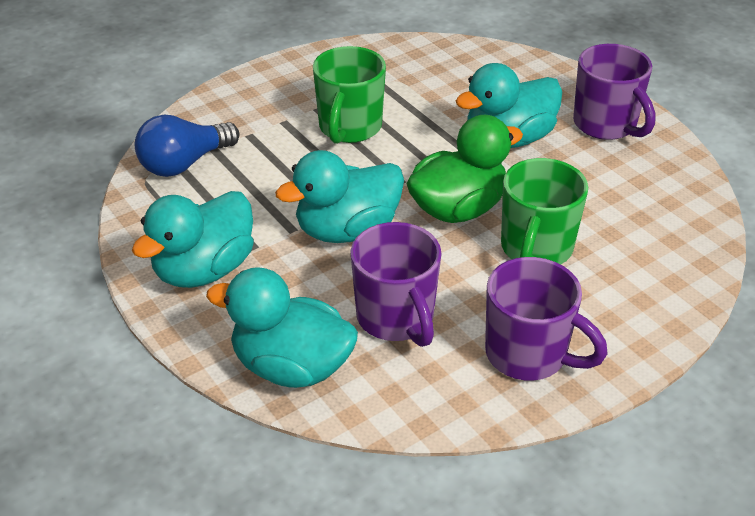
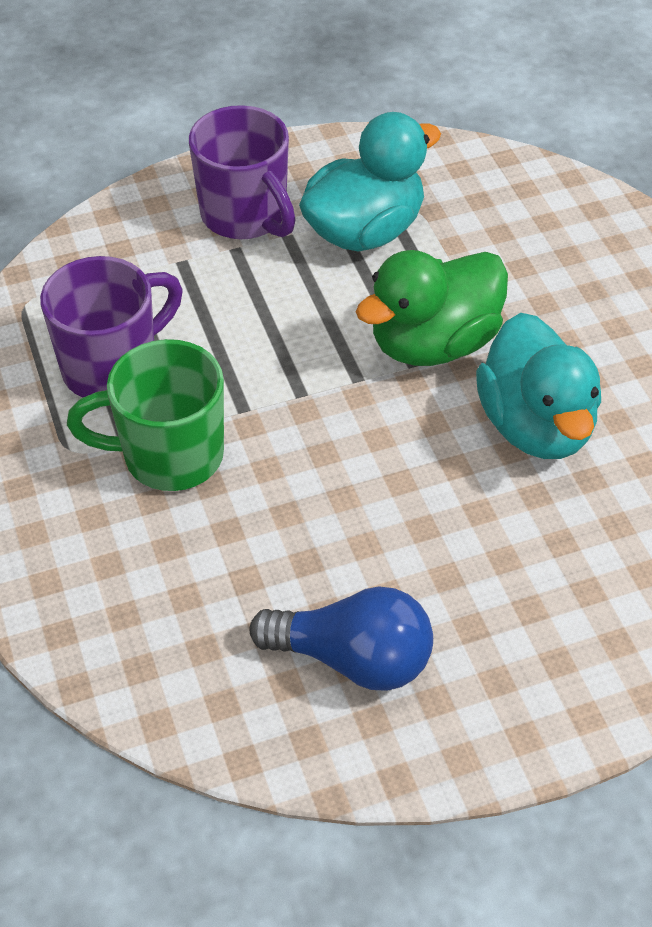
green mug: [313,46,386,144] [501,158,588,265] = 2 -> [67,339,224,491] = 1
purple mug: [350,222,442,347] [485,257,608,381] [573,44,655,140] = 3 -> [40,256,182,397] [189,105,295,239] = 2
turquoise duck: [132,191,254,288] [206,267,358,388] [275,150,404,243] [456,63,562,148] = 4 -> [299,112,441,251] [476,313,601,459] = 2

